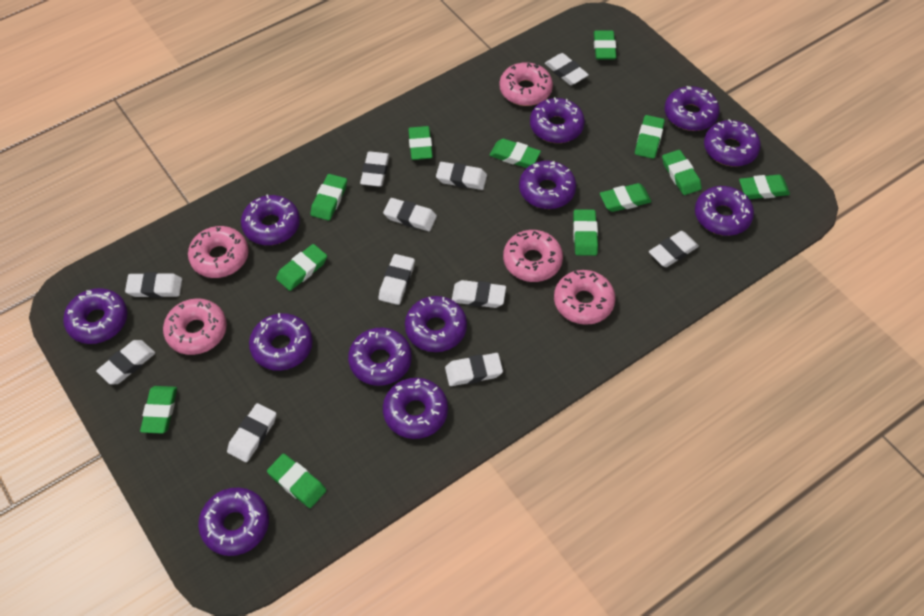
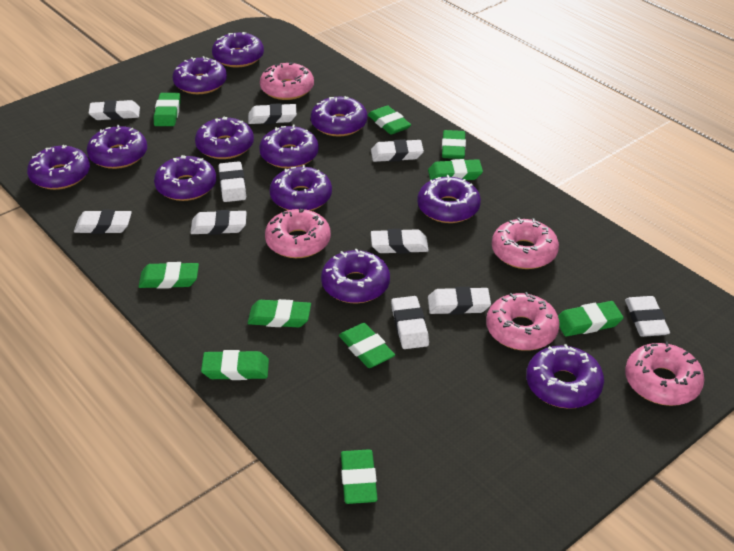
green eraser: [140,386,177,434] [267,454,326,508] [276,244,327,291] [310,174,347,221] [408,126,433,160] [489,139,541,168] [573,209,598,256] [594,30,616,60] [600,183,651,212] [635,115,665,159] [662,150,702,195] [739,175,790,199] = 12 -> [138,262,199,289] [154,93,181,126] [201,350,269,380] [248,299,311,328] [339,323,395,368] [341,449,378,504] [368,105,411,135] [428,159,483,180] [442,130,466,159] [558,301,624,337] = 10
white eraser: [96,340,155,385] [125,272,182,298] [227,403,276,462] [360,151,390,187] [379,254,415,305] [383,198,437,231] [436,162,487,190] [445,353,503,386] [452,280,506,308] [545,53,589,85] [649,231,699,267] = 11 -> [74,210,132,234] [89,100,140,120] [190,210,247,235] [218,161,246,202] [248,103,297,124] [371,139,424,162] [371,229,429,254] [391,296,429,349] [428,287,491,315] [625,296,670,337] = 10

